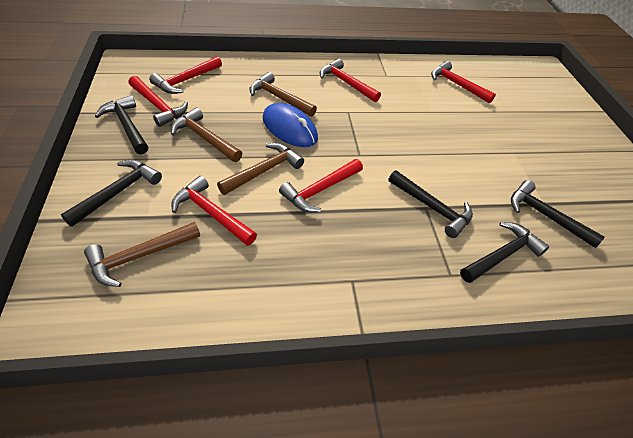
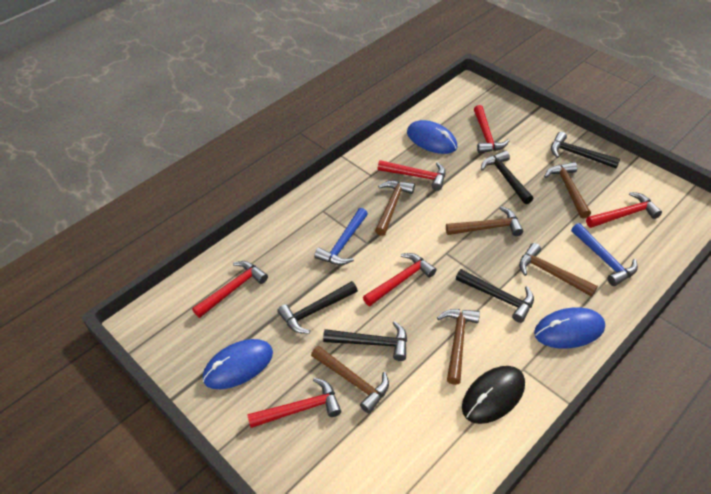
black mouse: none = 0 -> [462,366,525,424] = 1
blue hammer: none = 0 -> [314,208,368,265] [571,223,638,286] = 2
blue mouse: [263,103,318,147] = 1 -> [203,339,273,389] [407,120,457,154] [534,307,605,349] = 3
brown hammer: [84,222,200,287] [171,108,242,162] [217,143,304,195] [249,72,317,117] = 4 -> [311,346,389,414] [375,180,415,236] [437,309,480,385] [446,206,523,236] [519,243,598,297] [544,162,591,218] = 6

